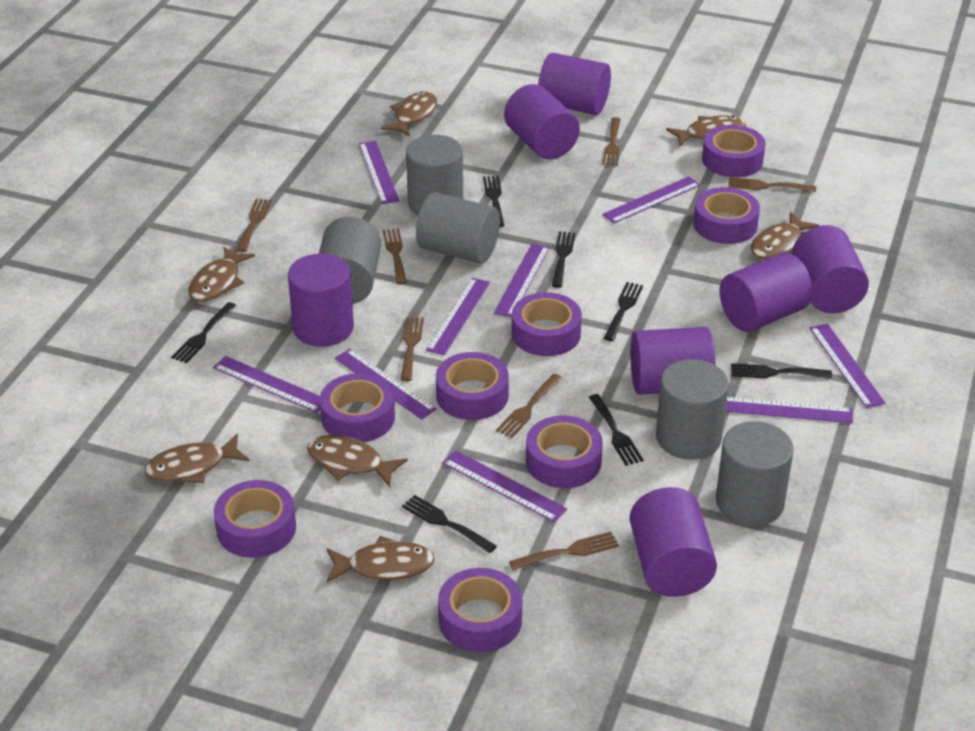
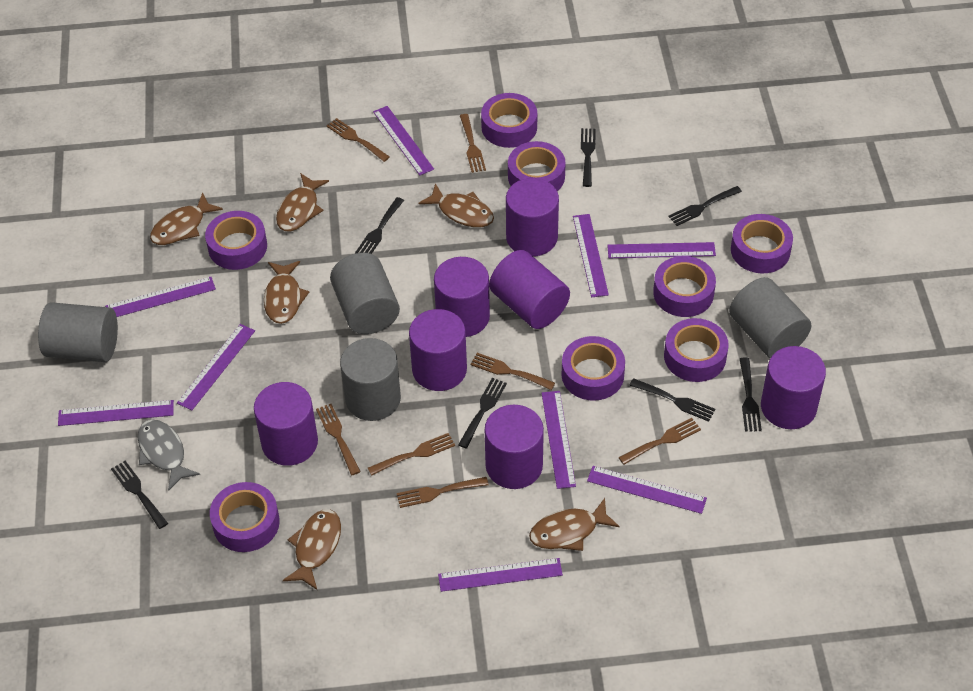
brown fish: [145,433,250,483] [189,247,255,302] [307,435,408,487] [327,536,435,582] [381,91,437,137] [666,115,746,147] [751,212,820,259] = 7 -> [150,193,223,245] [264,261,309,324] [276,173,329,232] [283,509,341,590] [418,183,494,227] [529,498,620,551] = 6
grey cylinder: [319,217,381,304] [406,135,463,215] [416,192,500,264] [656,359,729,460] [716,421,794,526] = 5 -> [38,302,118,362] [330,253,400,334] [340,338,401,421] [729,277,811,358] = 4
grey fish: none = 0 -> [138,420,200,491] = 1

